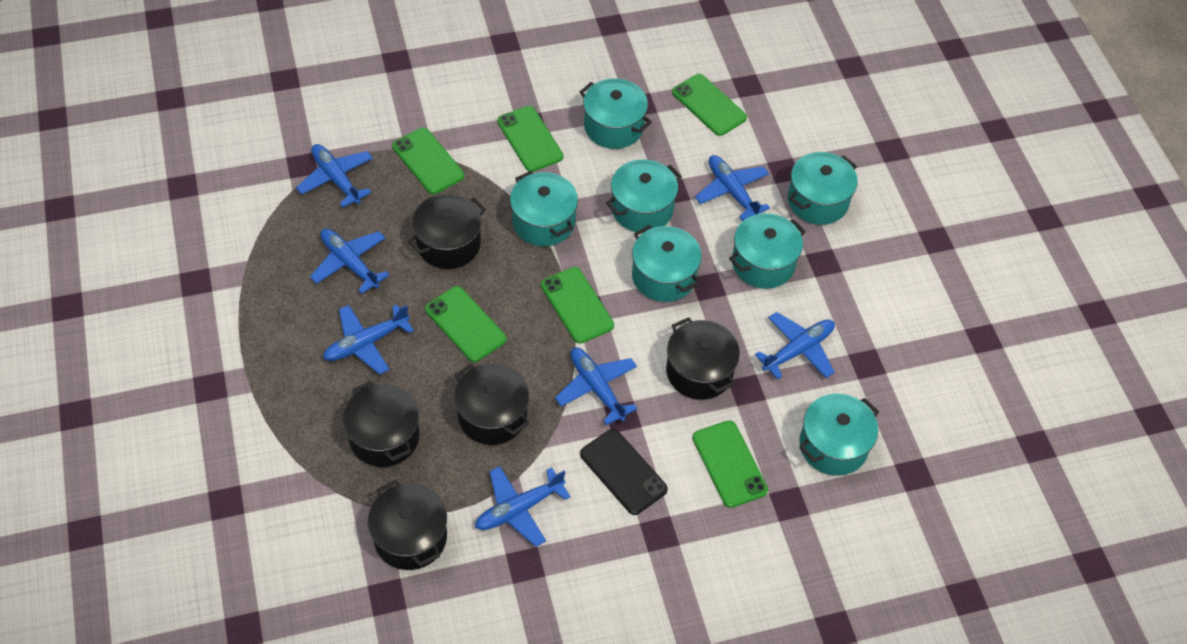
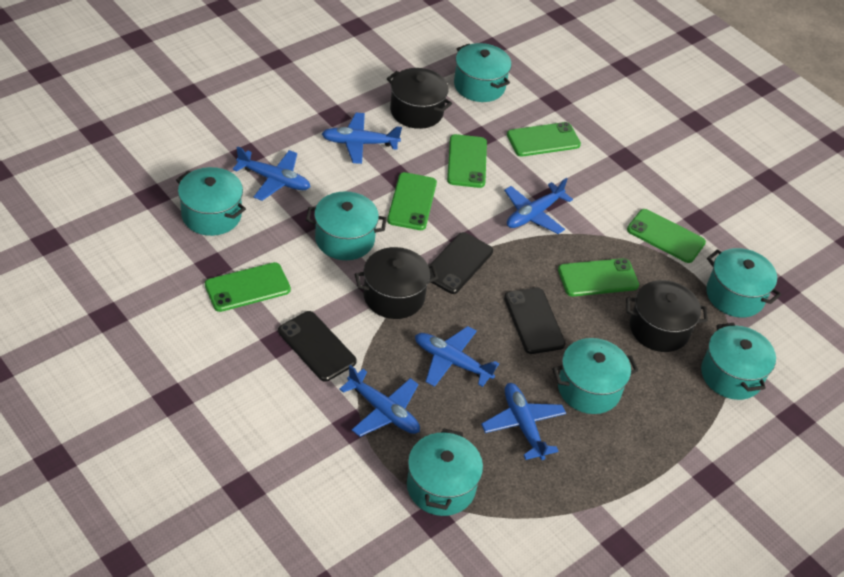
black phone: [580,429,668,515] = 1 -> [278,311,357,382] [429,232,493,294] [504,288,566,354] = 3
black pot: [343,381,419,467] [368,480,447,570] [408,194,486,269] [454,363,529,445] [666,317,740,400] = 5 -> [355,247,438,319] [387,68,452,129] [626,280,708,352] = 3
blue plane: [296,144,373,208] [310,229,389,294] [323,305,414,375] [475,466,571,547] [555,347,637,425] [695,155,770,221] [755,312,835,379] = 7 -> [233,146,311,201] [322,113,402,164] [339,365,420,437] [415,326,499,387] [481,383,566,460] [504,178,573,234] = 6

